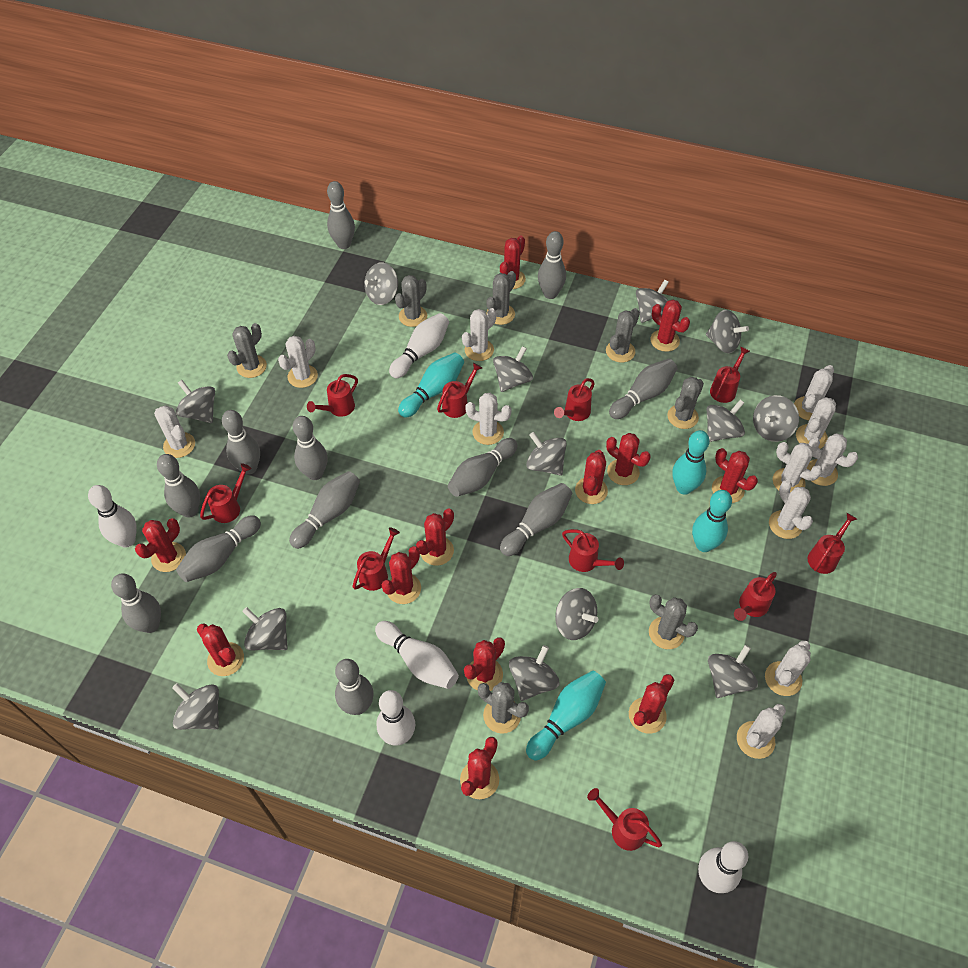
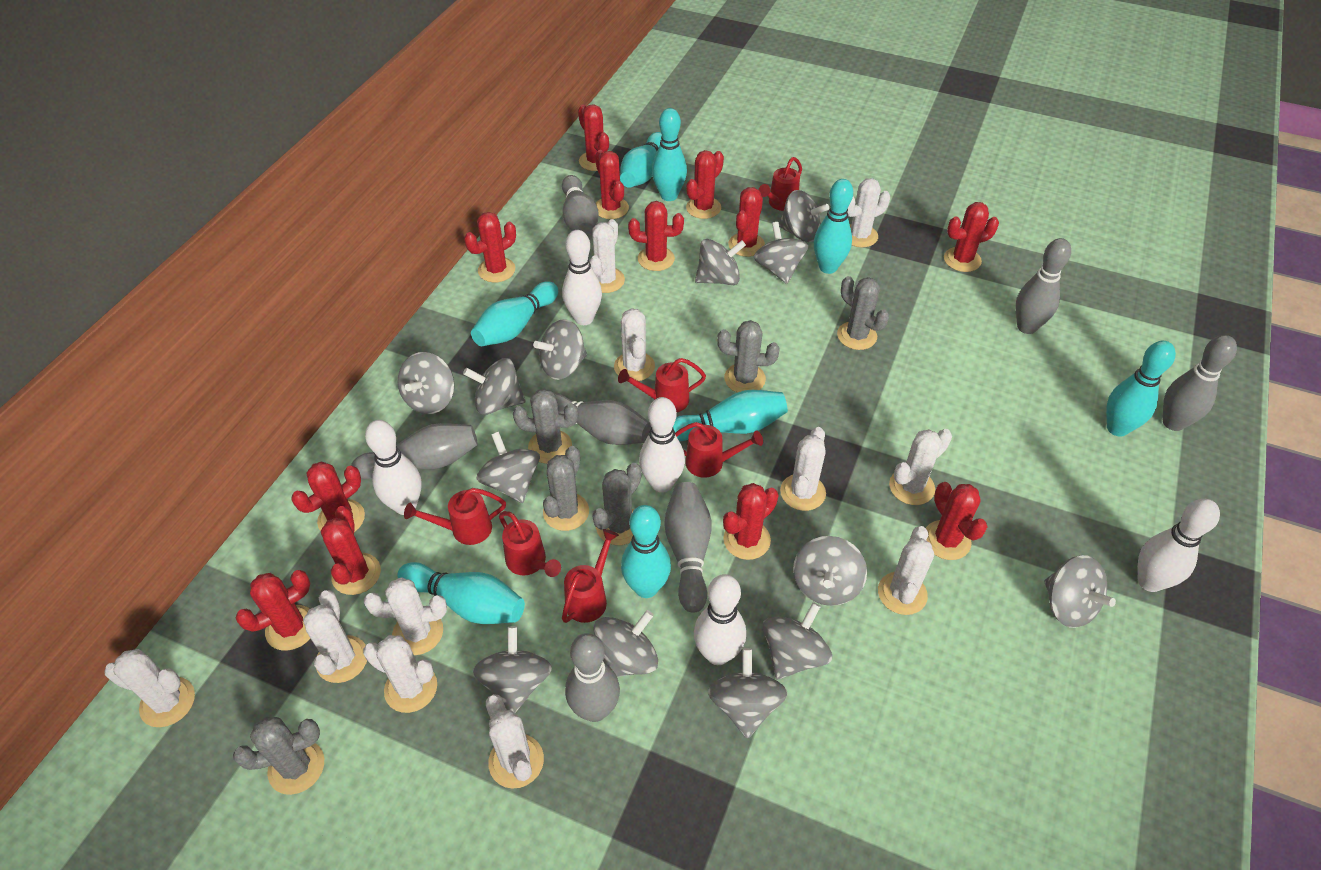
grey bowling pin: [111,573,161,633] [157,454,200,518] [176,515,261,582] [222,410,260,475] [289,471,360,549] [293,416,328,480] [327,181,355,249] [335,659,374,715] [448,438,517,497] [500,483,572,556] [538,231,566,299] [609,359,677,419] = 12 -> [351,423,478,479] [554,393,651,445] [562,175,599,237] [565,633,620,722] [664,482,712,613] [1015,238,1071,334] [1163,335,1237,431] = 7
grey cactus: [227,323,267,378] [395,275,427,327] [478,682,529,734] [487,271,516,325] [606,308,640,362] [649,594,698,649] [667,377,704,429] = 7 -> [233,716,324,795] [513,389,578,464] [543,446,589,531] [592,463,642,545] [717,320,780,393] [837,276,889,350] = 6
red watering can: [200,463,252,523] [307,374,358,417] [352,527,400,591] [437,363,482,418] [554,378,595,421] [562,529,624,572] [587,788,662,851] [710,347,750,403] [734,572,777,621] [808,513,857,574] = 10 -> [404,488,506,545] [499,511,561,577] [562,529,619,623] [618,358,706,412] [675,422,763,478] [758,157,802,211] = 6
turquoise bowling pin: [398,352,464,418] [526,671,606,761] [672,430,710,495] [692,490,732,552] = 4 -> [397,562,525,624] [471,281,558,346] [620,132,662,188] [621,505,671,598] [652,108,687,201] [673,390,788,441] [814,179,853,274] [1106,341,1176,437] = 8

